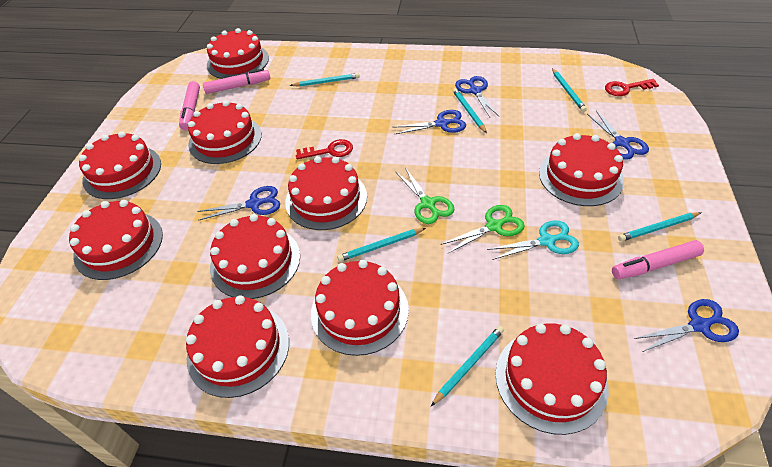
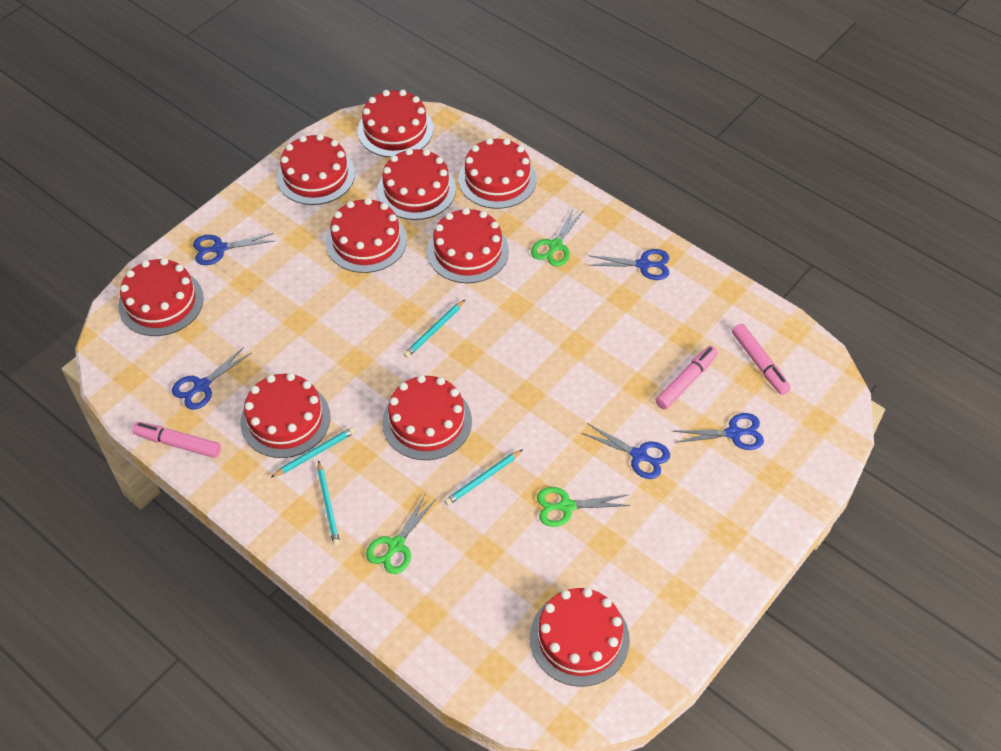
green scissors: [395,167,454,224] [441,205,525,254] = 2 -> [366,493,437,574] [531,208,584,267] [537,487,631,527] = 3
red key: [296,139,353,159] [605,79,659,96] = 2 -> none = 0
turquoise pencil: [290,73,360,87] [337,228,426,262] [431,326,504,406] [453,88,487,133] [552,68,587,112] [618,212,702,241] = 6 -> [270,427,356,478] [317,460,340,546] [404,300,465,358] [444,449,523,505] = 4
turquoise scissors: [487,220,579,260] = 1 -> none = 0

